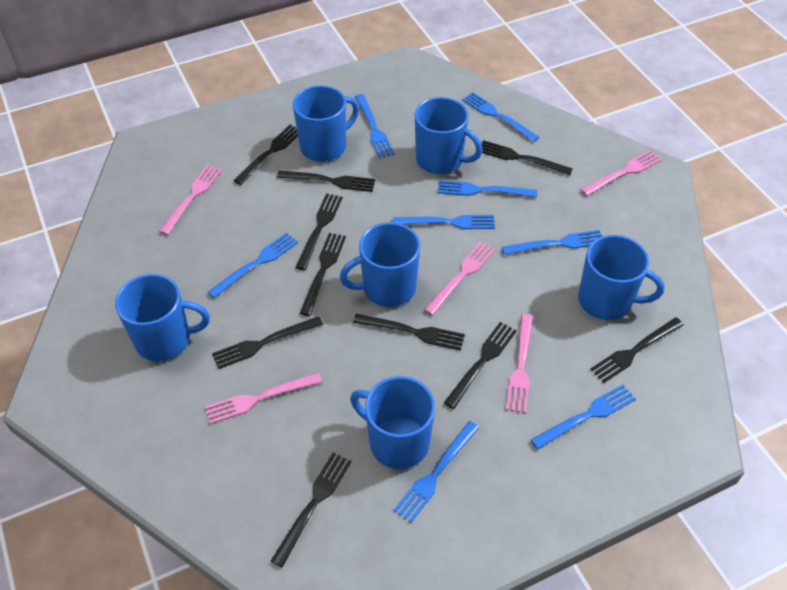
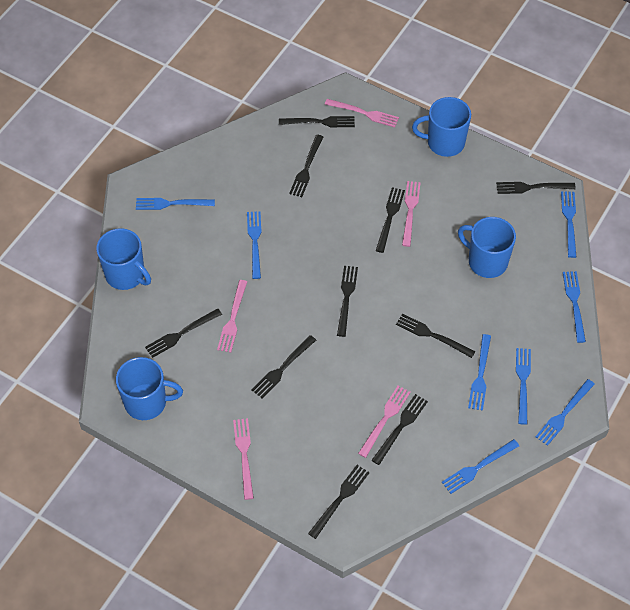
blue mug: [115,274,210,361] [293,85,359,162] [340,222,420,307] [350,376,435,469] [415,97,483,174] [578,235,665,320] = 6 -> [96,228,151,290] [116,357,183,420] [412,97,471,157] [458,217,516,278] = 4

